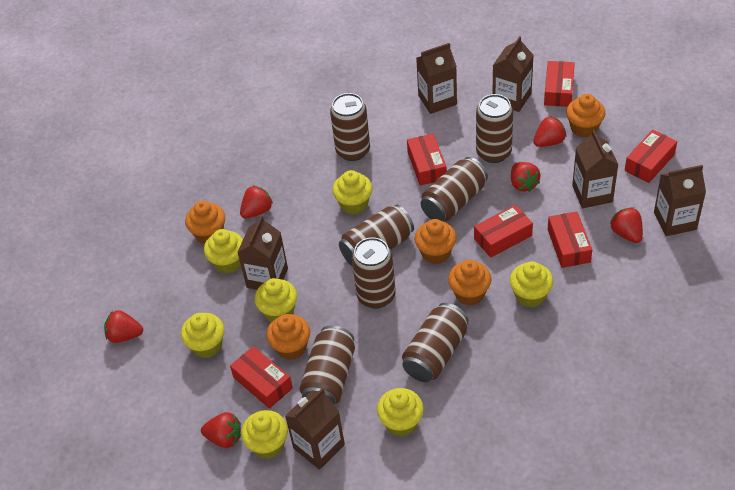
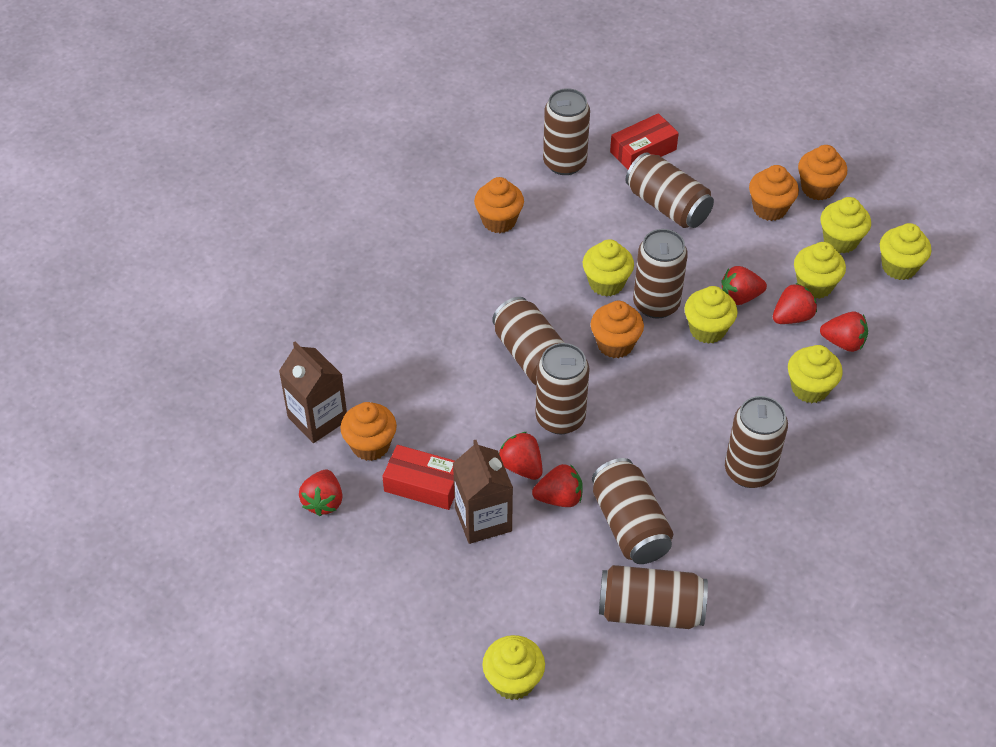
brown can: [299,325,355,404] [330,93,370,161] [339,205,414,266] [352,237,396,309] [402,303,469,382] [421,157,488,222] [476,94,513,163] = 7 -> [492,297,564,385] [535,343,590,434] [543,88,590,175] [592,458,673,564] [599,565,708,629] [626,152,714,228] [633,229,688,319] [725,396,788,488] = 8
brown carton: [237,216,288,290] [285,388,345,470] [416,43,457,114] [492,36,534,112] [572,130,618,208] [654,165,706,236] = 6 -> [279,341,347,443] [453,440,513,544] = 2
red box: [230,346,293,409] [407,134,447,186] [474,205,533,258] [544,61,575,107] [548,211,592,268] [625,130,677,183] = 6 -> [382,445,455,510] [610,113,679,170] = 2

